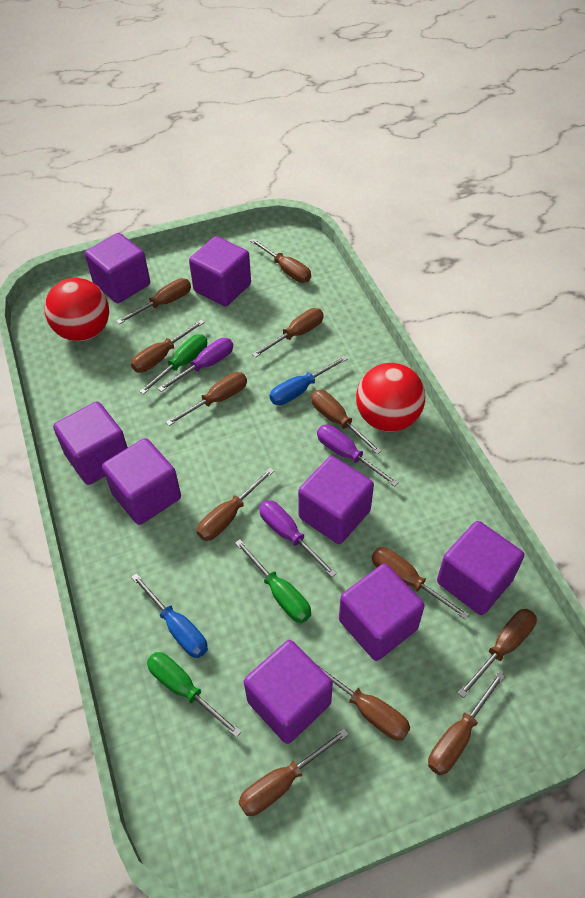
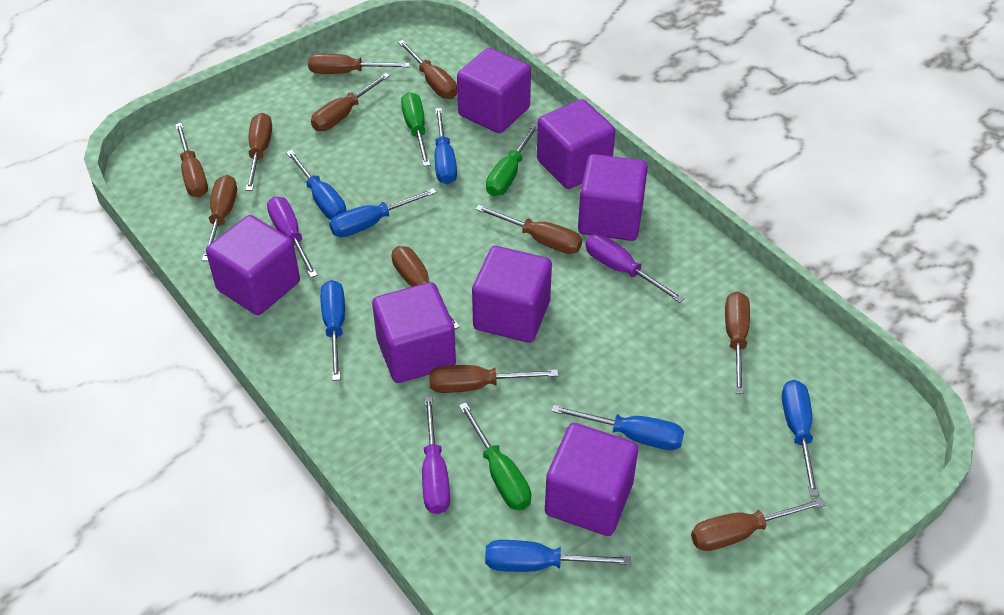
blue screwdriver: [131,573,208,658] [270,355,348,405] = 2 -> [286,150,346,220] [320,280,345,381] [329,188,437,237] [435,108,457,185] [485,540,631,572] [552,405,684,450] [782,380,819,496] = 7
brown screwdriver: [116,278,191,324] [131,320,205,373] [166,372,247,426] [197,468,274,541] [238,728,349,816] [250,238,311,283] [252,308,324,358] [310,658,410,741] [311,390,382,454] [372,547,470,620] [428,672,505,775] [458,609,537,698] = 12 -> [175,123,208,198] [202,175,237,261] [246,113,272,191] [308,54,410,74] [311,73,390,131] [392,246,460,330] [398,40,457,99] [429,365,559,393] [475,205,582,254] [691,498,826,551] [725,291,750,394] = 11
purple cube: [53,402,128,485] [85,233,150,303] [102,438,181,525] [189,236,251,306] [244,640,333,744] [298,456,374,544] [339,564,424,661] [437,521,524,615] = 8 -> [206,215,300,315] [372,282,456,383] [457,48,531,133] [472,246,552,343] [537,99,615,189] [545,423,638,536] [578,154,648,241] = 7
red ball: [44,278,109,341] [356,363,425,432] = 2 -> none = 0

